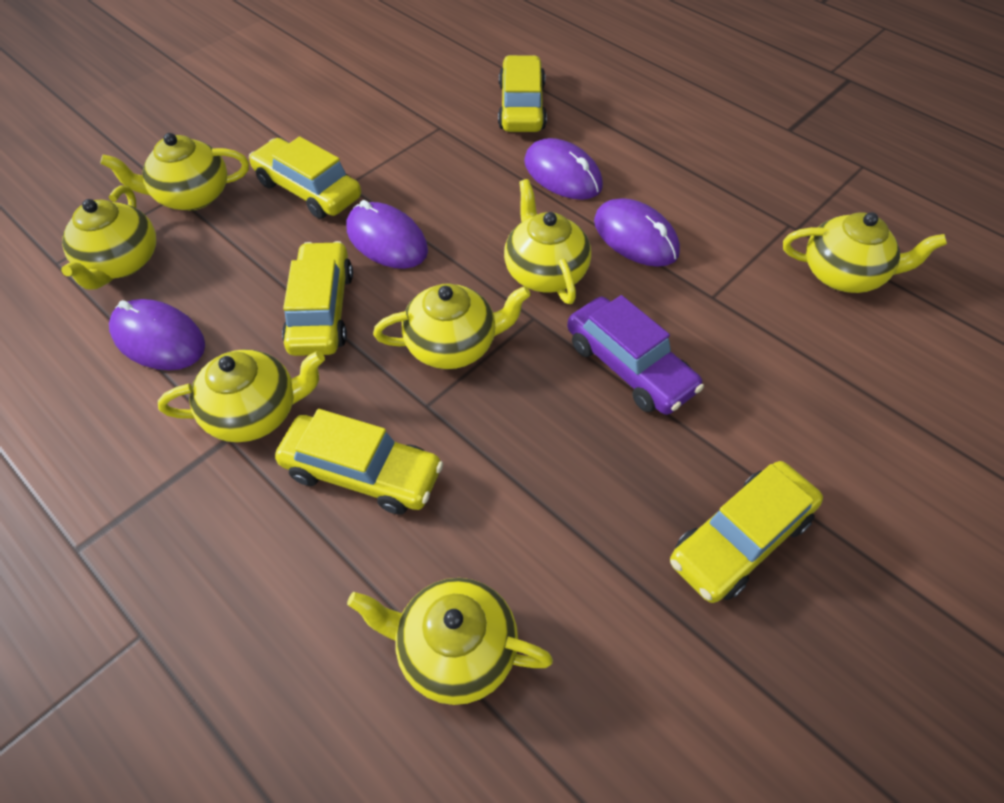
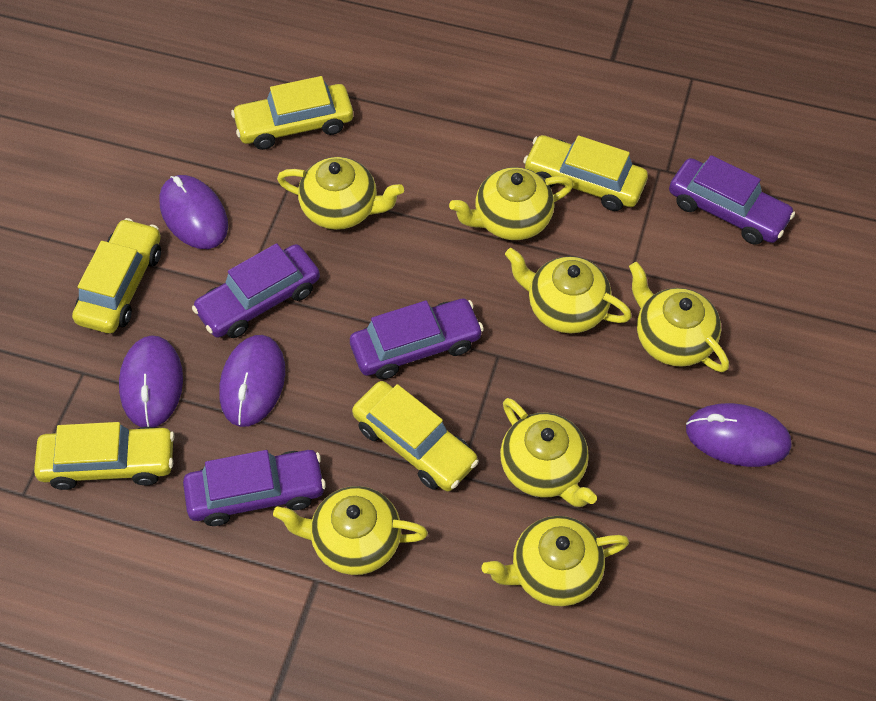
purple car: [567,295,704,415] = 1 -> [183,450,326,526] [192,243,320,338] [350,299,484,379] [669,155,795,245] = 4

